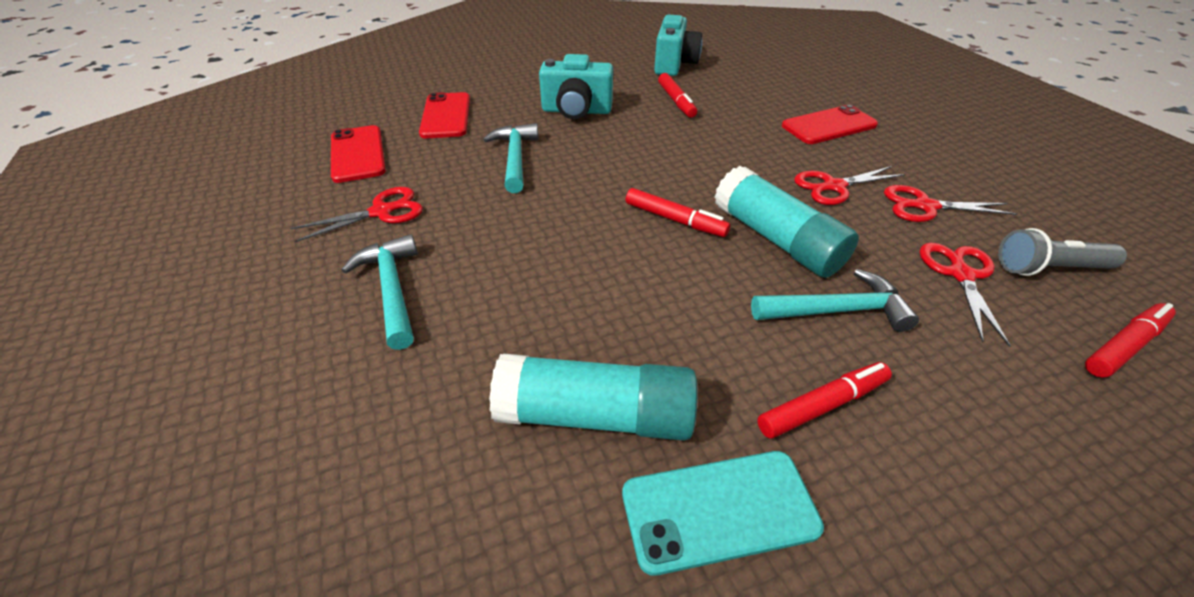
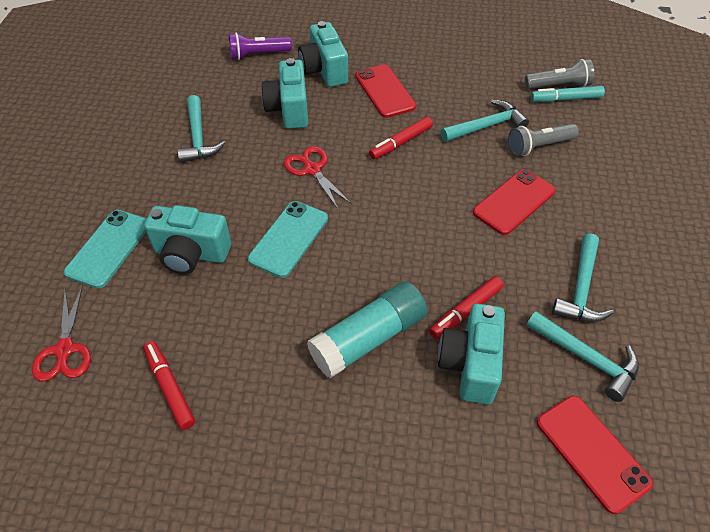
grey flashlight: [998,228,1127,276] = 1 -> [508,124,579,156] [525,59,594,89] = 2
purple flashlight: none = 0 -> [229,33,292,60] = 1
red marker: [625,188,730,237] [658,73,697,118] [757,362,892,438] [1085,303,1176,377] = 4 -> [143,341,195,430] [369,117,433,159] [429,276,504,339] = 3
red scissors: [291,187,423,242] [794,166,905,205] [884,185,1017,222] [919,243,1011,347] = 4 -> [32,285,91,382] [284,146,352,210] = 2
turquoise camera: [539,54,613,119] [654,15,702,76] = 2 -> [144,205,231,274] [261,58,308,129] [298,21,348,87] [438,304,505,404] = 4
turquoise glue stick: [489,354,698,441] [714,166,859,278] = 2 -> [307,282,427,378] = 1
turquoise hammer: [342,234,418,350] [483,123,539,193] [751,269,919,332] = 3 -> [177,95,225,163] [441,100,529,142] [527,311,639,402] [552,233,614,322] = 4
turquoise marker: none = 0 -> [531,86,605,102] = 1
turquoise phone: [622,451,824,576] = 1 -> [64,210,147,289] [248,201,328,278] = 2

